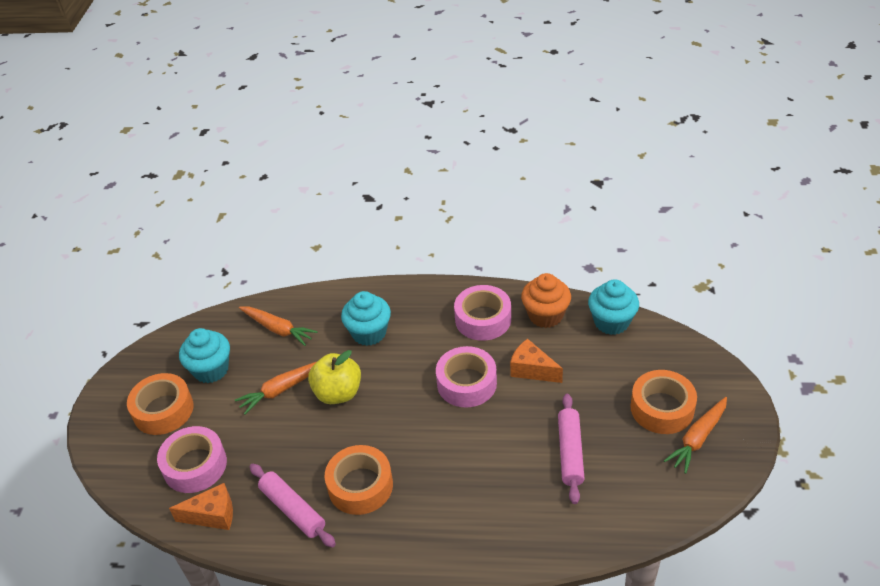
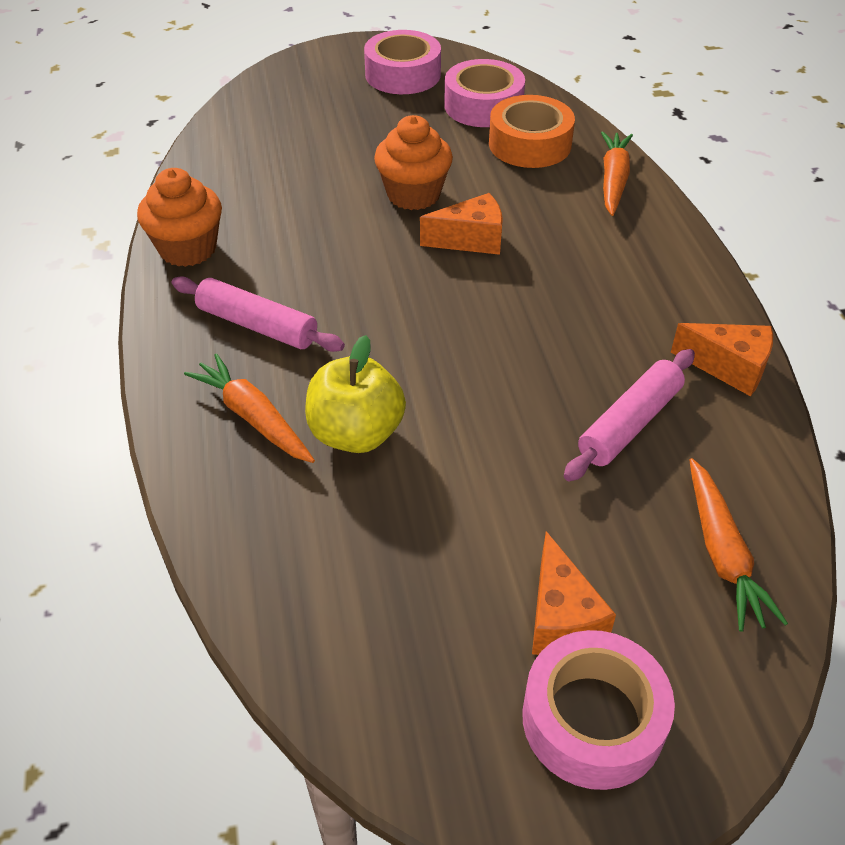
orange cheese: [169,483,233,530] [510,339,563,383] = 2 -> [420,193,503,255] [532,531,616,655] [671,323,773,396] = 3
orange cupcake: [521,273,571,328] = 1 -> [137,168,222,267] [374,115,453,210] = 2
orange tape: [127,373,194,435] [325,445,393,515] [630,370,697,434] = 3 -> [489,95,575,168] = 1
turquoise cupcake: [179,328,230,383] [341,291,391,346] [588,279,639,335] = 3 -> none = 0

